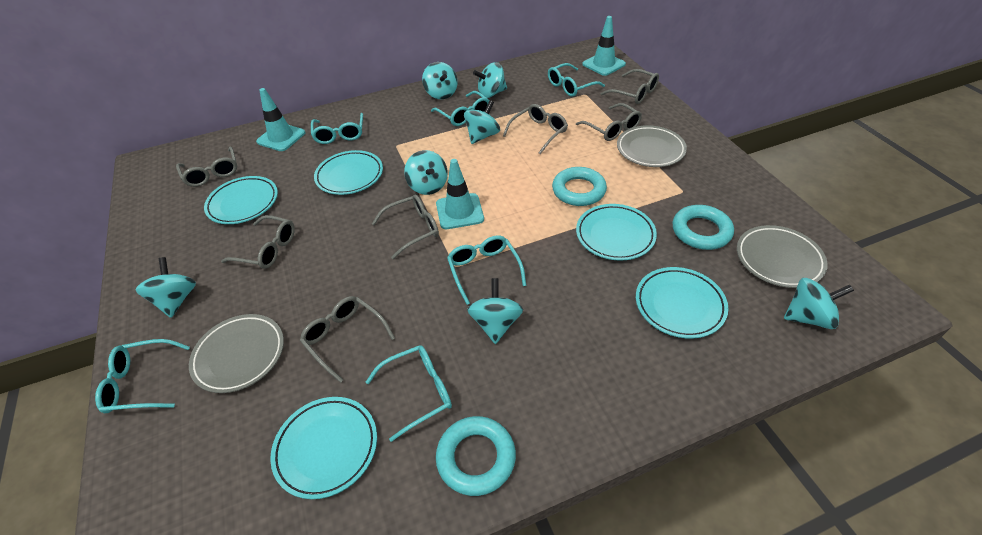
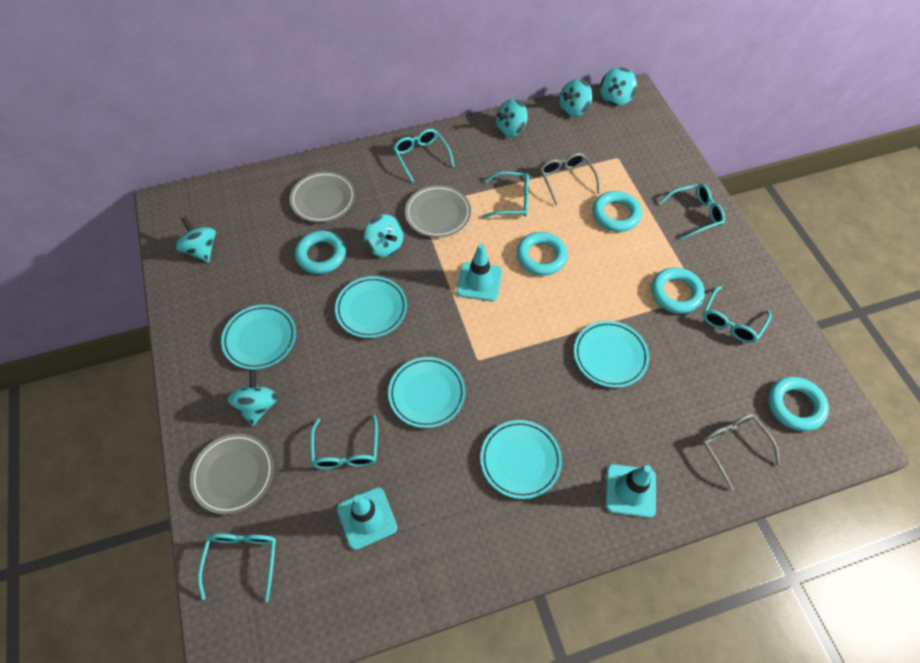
grey glasses: [176,146,237,187] [221,215,295,269] [300,296,395,383] [372,194,439,259] [503,104,568,154] [576,103,642,141] [600,69,659,104] = 7 -> [540,153,600,206] [701,414,780,491] = 2
turquoise ring: [436,416,516,496] [552,167,607,206] [673,205,734,250] = 3 -> [295,230,346,274] [517,232,568,276] [592,191,642,232] [651,268,705,314] [768,377,829,431] = 5
turquoise spinning top: [136,257,196,318] [404,150,448,195] [422,62,458,99] [464,100,500,144] [467,278,523,344] [473,62,507,98] [784,278,854,329] = 7 -> [175,216,216,262] [227,370,278,426] [364,215,404,257] [496,99,528,138] [559,79,592,117] [600,67,637,106] = 6

